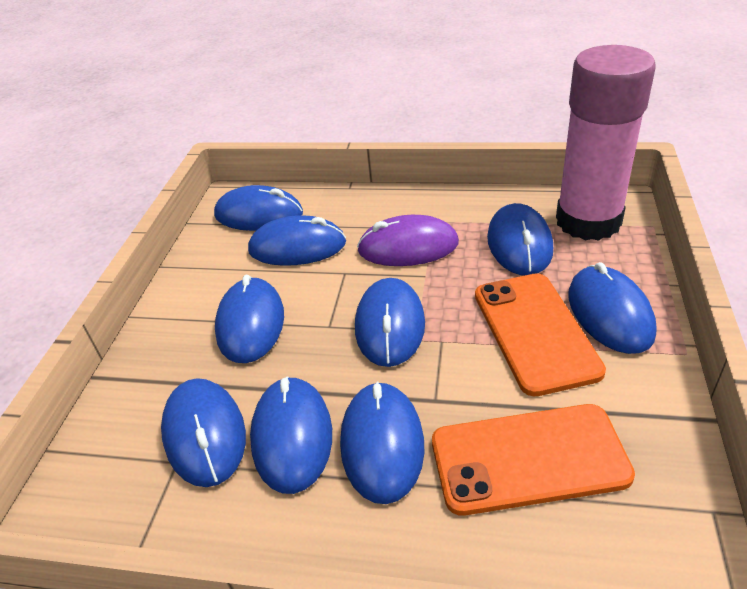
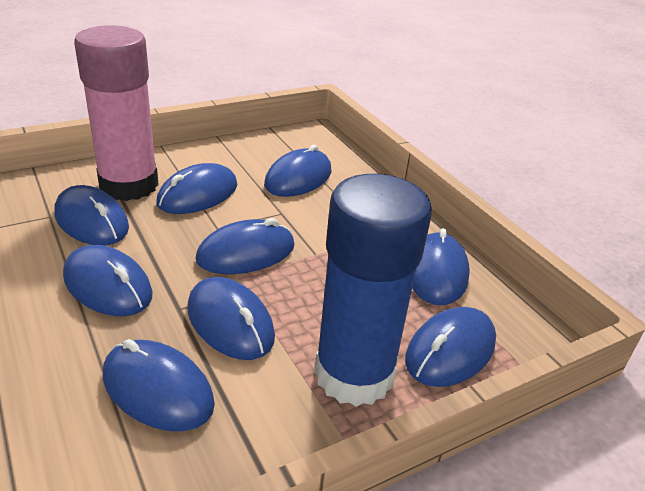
blue glue stick: none = 0 -> [314,174,432,407] = 1
orange phone: [432,404,635,516] [475,273,606,397] = 2 -> none = 0
purple mouse: [357,215,459,266] = 1 -> none = 0

